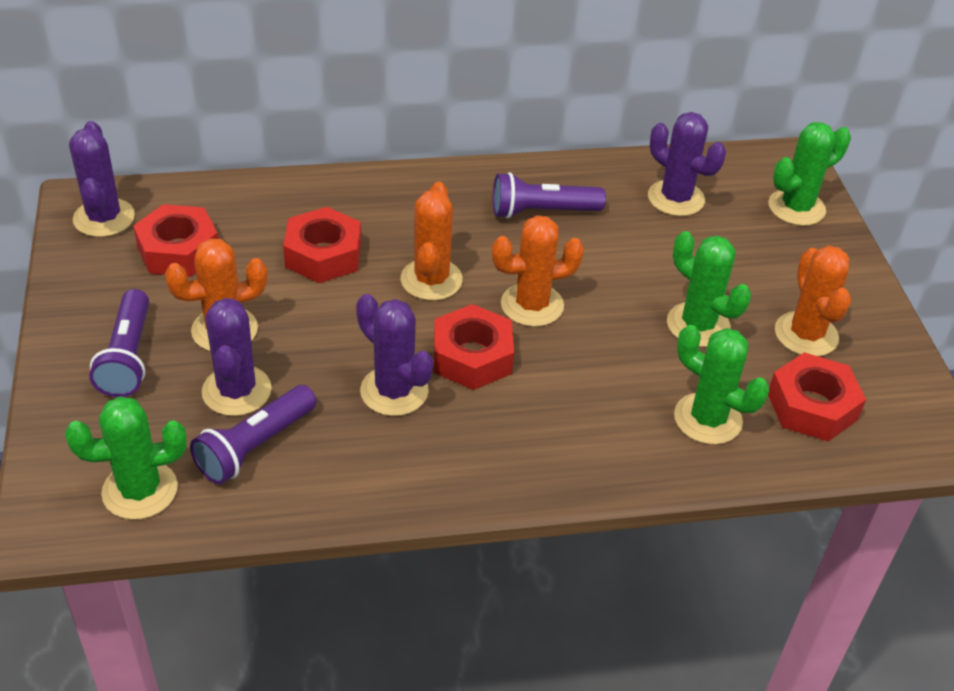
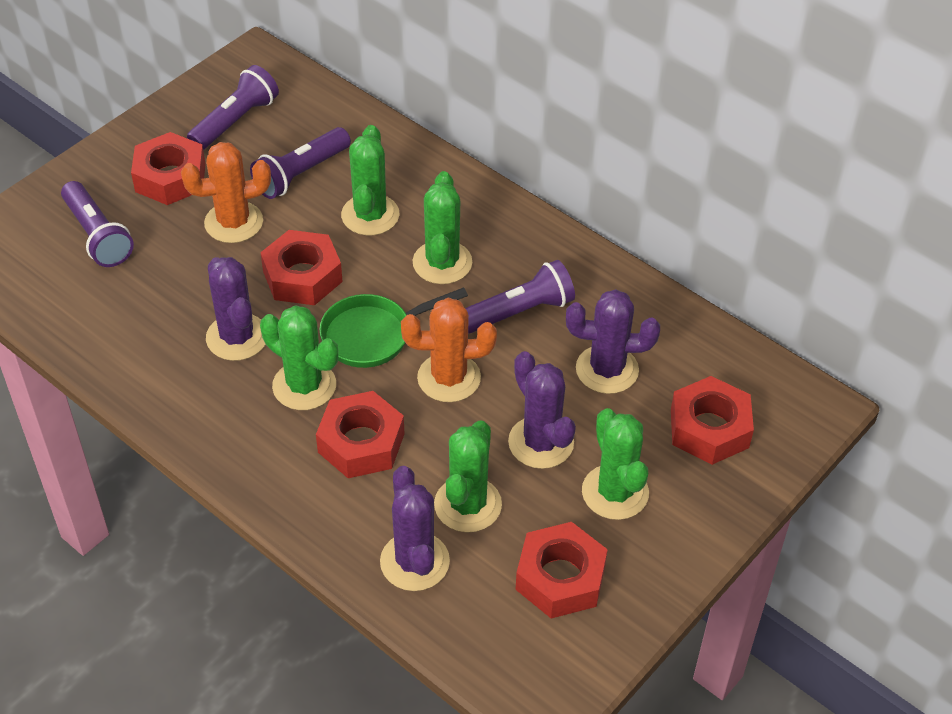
green cactus: [65,396,187,520] [667,231,751,347] [674,325,769,445] [768,122,851,226] = 4 -> [260,305,338,410] [341,125,399,236] [413,171,472,284] [434,420,502,533] [582,408,649,520] = 5
green pan: none = 0 -> [319,287,468,368] = 1
orange cactus: [165,238,267,351] [401,182,463,301] [492,215,584,327] [775,245,851,357] = 4 -> [181,142,271,243] [401,298,497,402] = 2
purple flashlight: [89,289,149,397] [190,385,317,484] [493,172,606,219] = 3 -> [61,181,134,267] [187,65,279,150] [250,127,351,199] [465,260,575,334] = 4
red nut: [133,204,218,277] [283,207,361,283] [434,304,514,390] [768,352,866,441] = 4 -> [131,132,206,205] [260,230,343,305] [316,391,405,478] [515,522,608,618] [671,376,754,465] = 5

